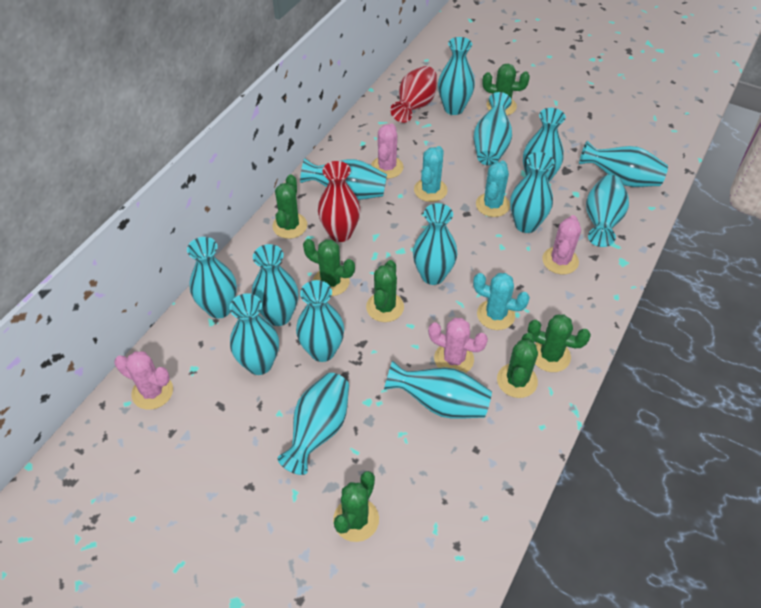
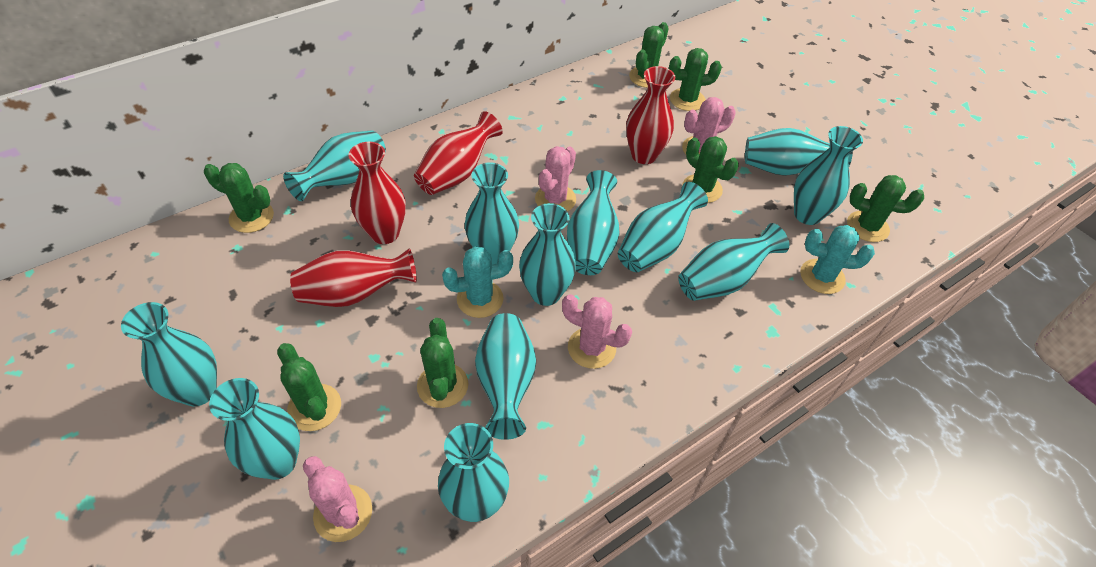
red vase: [318,161,360,242] [390,66,437,123] = 2 -> [290,248,417,307] [348,142,406,244] [414,111,503,195] [626,66,675,164] = 4
turquoise cactus: [414,146,448,202] [473,273,530,330] [476,160,510,217] = 3 -> [442,247,513,318] [800,225,875,294] = 2
turquoise vase: [187,237,237,319] [229,293,279,375] [252,244,298,326] [278,373,349,475] [296,280,344,362] [300,158,387,200] [384,360,492,419] [413,203,458,285] [438,37,475,115] [474,92,512,166] [510,152,555,233] [523,108,566,182] [579,141,668,187] [586,175,629,247] = 14 -> [121,302,217,406] [209,378,300,480] [283,130,386,201] [438,423,509,522] [465,162,519,265] [475,313,536,440] [519,203,576,306] [567,170,620,275] [618,182,708,272] [678,223,789,301] [745,128,853,176] [794,126,863,225] = 12

